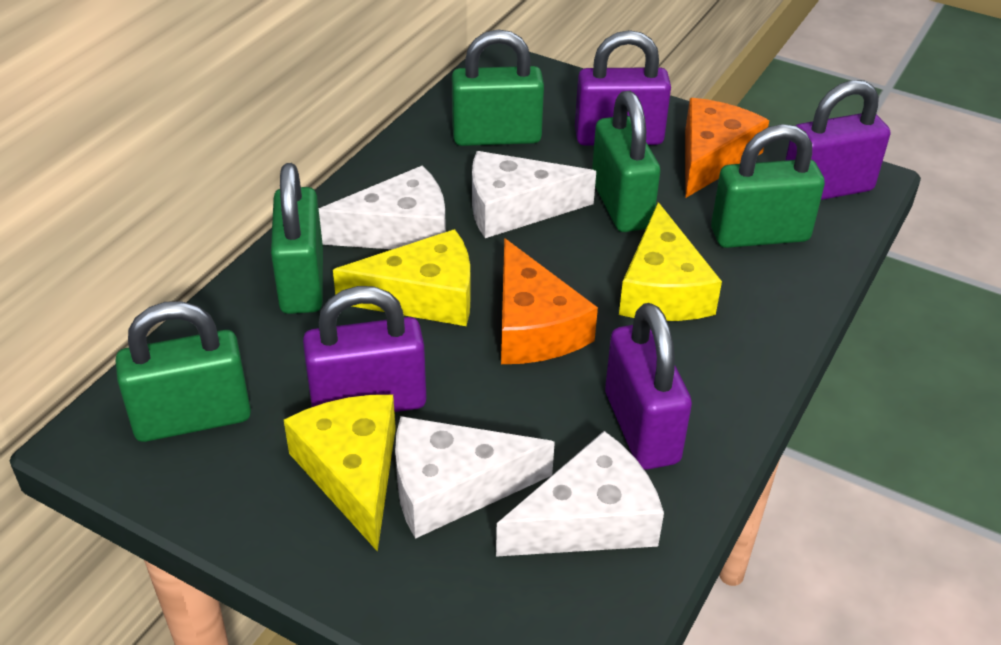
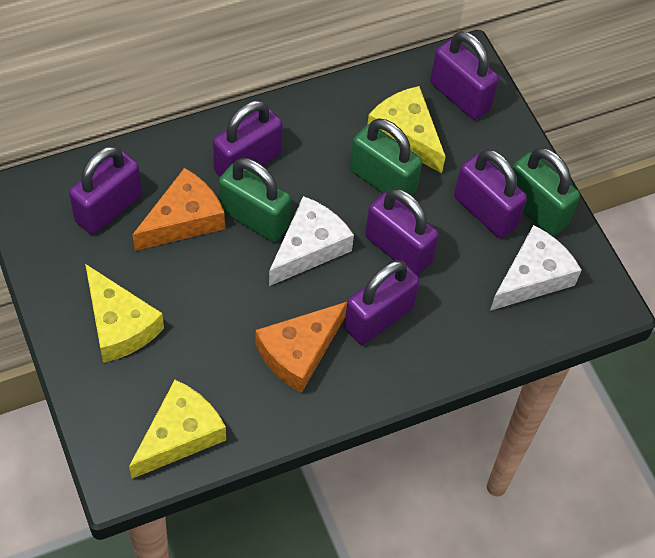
green padlock: [116,301,251,442] [271,163,323,314] [452,29,544,146] [592,91,660,232] [711,124,825,248] = 5 -> [219,158,291,242] [350,119,422,195] [512,148,580,236] = 3
purple padlock: [303,286,427,412] [575,30,671,146] [605,303,692,470] [785,80,890,200] = 4 -> [69,146,142,235] [213,100,282,177] [344,260,420,345] [365,188,439,275] [430,31,499,120] [454,149,527,238] = 6
white cheese: [319,166,446,249] [395,416,555,539] [472,151,596,238] [496,431,664,557] = 4 -> [269,196,354,286] [490,225,582,311] = 2

